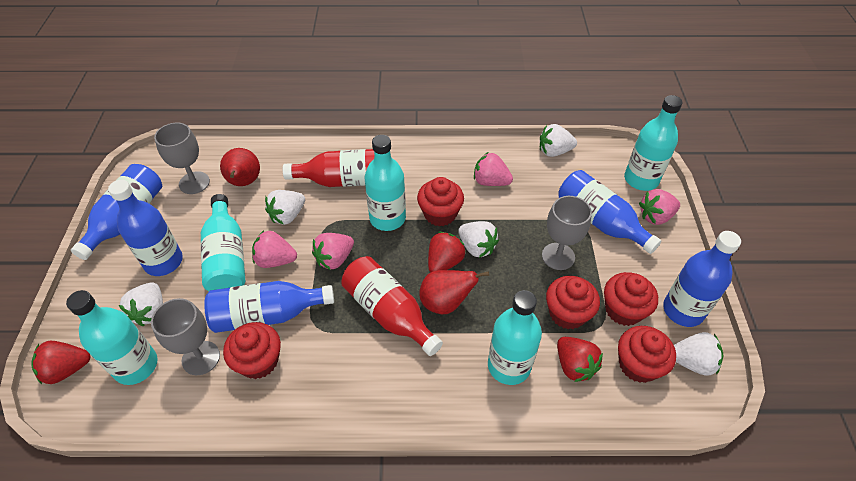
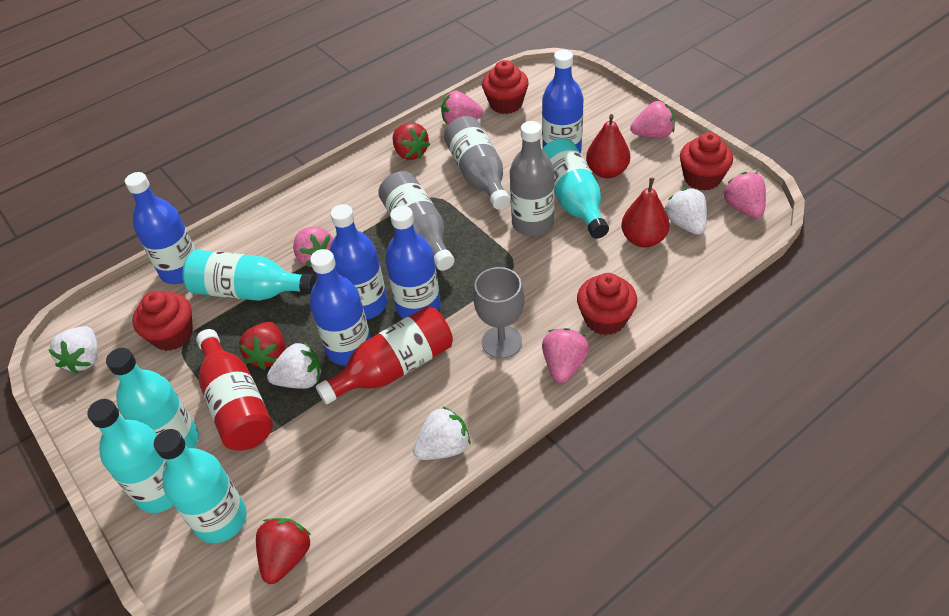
grey bottle: none = 0 -> [378,171,455,271] [444,116,510,210] [510,121,555,236] = 3
grey goblet: [151,298,220,375] [154,123,210,194] [542,196,592,270] = 3 -> [473,267,525,359] = 1
pink strawberry: [252,231,297,268] [312,233,354,270] [474,152,513,186] [639,189,680,225] = 4 -> [293,227,333,267] [441,90,483,125] [542,328,589,383] [630,101,675,138] [723,172,766,218] = 5
red cupcake: [223,322,281,379] [417,177,464,226] [546,276,600,329] [604,272,658,326] [618,326,676,383] = 5 -> [132,291,193,351] [482,60,529,114] [577,273,637,335] [680,132,733,191] = 4
white strawberry: [119,282,163,326] [265,190,305,225] [458,221,499,258] [540,124,577,157] [674,332,723,376] = 5 -> [49,326,98,374] [267,342,322,389] [413,406,470,460] [665,188,707,235] = 4

